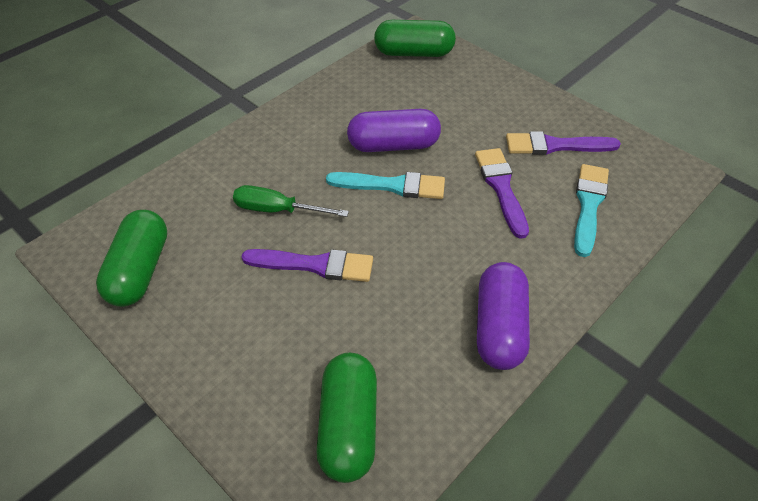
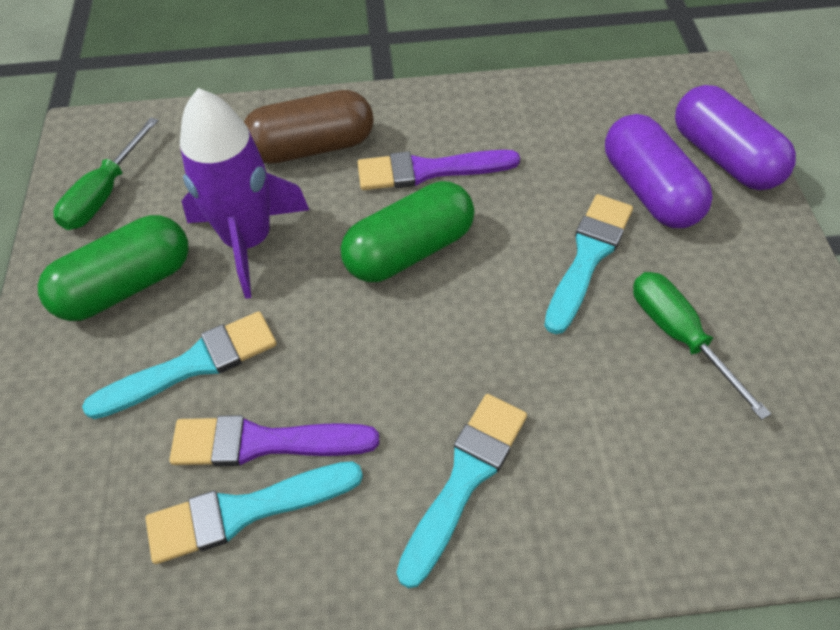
brown capsule: none = 0 -> [244,90,374,164] = 1
green capsule: [96,210,167,307] [316,353,377,483] [374,20,456,57] = 3 -> [38,215,189,321] [341,181,475,282] = 2
green screwdriver: [233,185,349,217] = 1 -> [53,118,159,230] [633,272,771,420] = 2
purple brush: [241,249,373,282] [475,148,529,239] [506,131,621,155] = 3 -> [169,415,379,466] [357,150,520,190] = 2
purple rocket: none = 0 -> [180,88,309,299] = 1
turquoise brush: [326,172,445,199] [574,164,609,257] = 2 -> [82,311,277,419] [145,461,363,564] [397,394,527,588] [544,194,633,334] = 4

